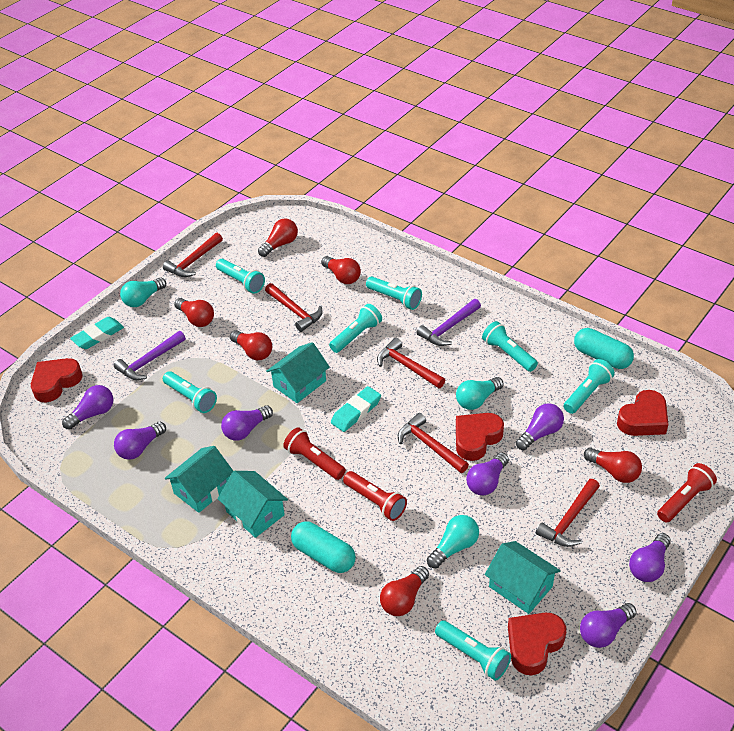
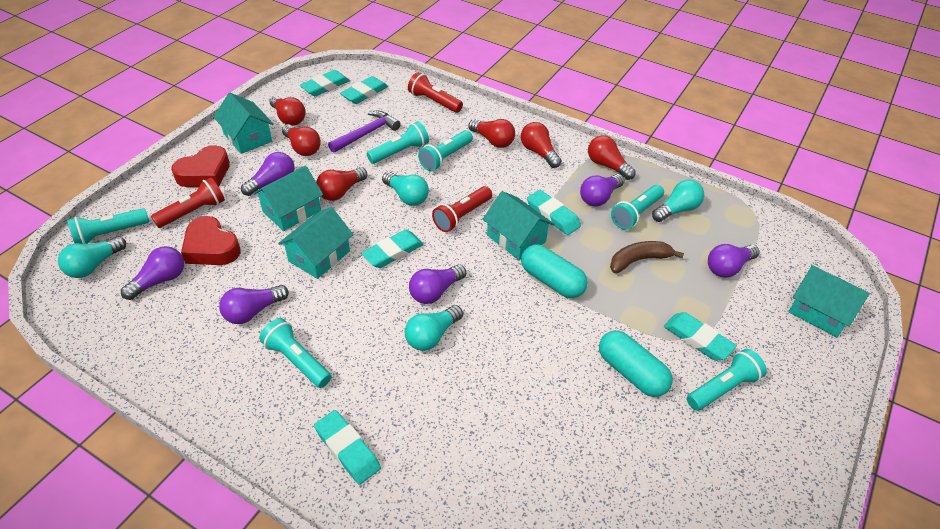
brown banana: none = 0 -> [610,241,684,273] = 1
purple hammer: [114,331,186,380] [416,299,481,346] = 2 -> [328,111,401,153] = 1
purple light bulb: [62,385,113,430] [114,421,166,460] [221,405,273,441] [466,452,509,495] [516,403,564,450] [580,603,637,648] [629,533,671,582] = 7 -> [121,246,184,300] [219,285,289,324] [241,152,294,196] [409,265,466,304] [580,174,624,206] [708,244,759,278] = 6
red hammer: [163,233,223,277] [265,283,322,332] [377,338,445,388] [398,413,469,473] [536,479,600,547] = 5 -> none = 0
red heart: [31,358,83,402] [456,413,504,461] [508,612,566,675] [617,390,668,436] = 4 -> [171,145,230,187] [181,216,240,265] = 2
turquoise eraser: [70,317,124,349] [331,386,381,432] = 2 -> [300,70,350,96] [314,410,381,485] [340,76,388,104] [361,230,424,268] [527,190,581,235] [664,312,737,361] = 6
turquoise flashlight: [163,371,217,413] [216,259,265,294] [329,304,382,353] [366,277,422,310] [435,620,511,681] [482,321,538,372] [564,359,615,414] = 7 -> [67,208,149,244] [260,318,331,388] [367,121,429,164] [418,130,473,171] [611,185,664,230] [687,349,767,411] = 6
turquoise house: [165,446,233,513] [218,471,288,538] [266,342,330,403] [485,541,561,614] = 4 -> [214,93,274,154] [253,166,323,231] [278,207,353,279] [483,191,554,260] [788,265,870,337] = 5
turquoise light bulb: [120,277,166,307] [427,515,479,568] [456,377,504,410] = 3 -> [58,236,126,278] [382,172,429,206] [405,305,463,351] [652,180,704,222] = 4

